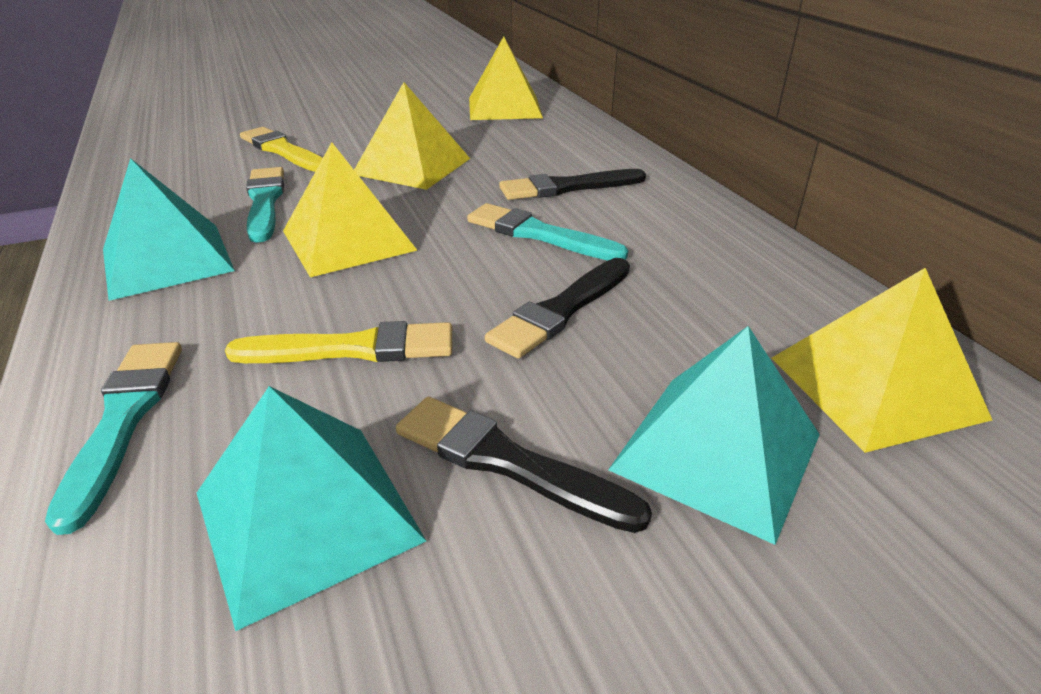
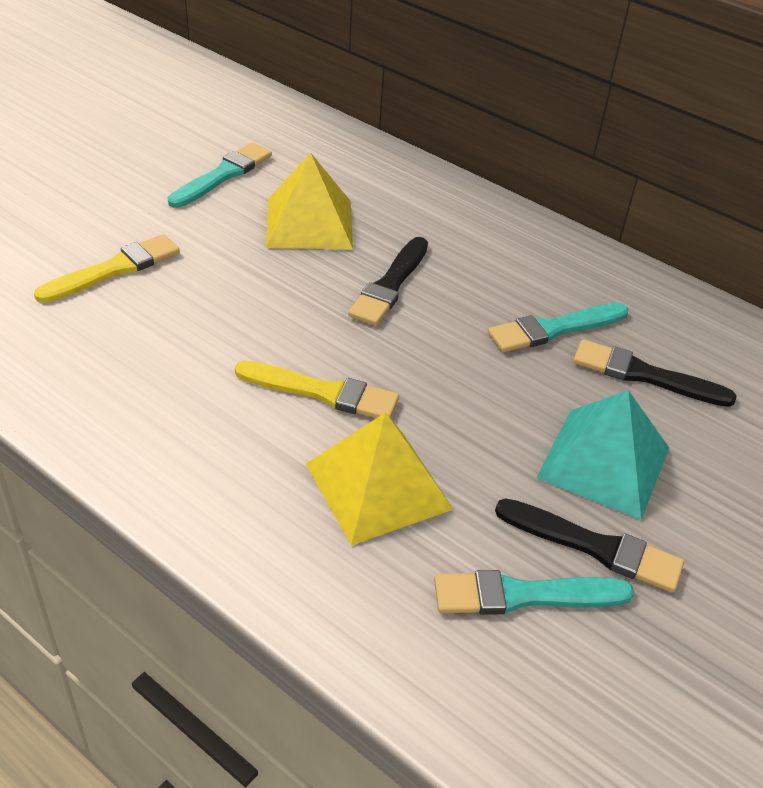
turquoise pyramid: [103,158,235,301] [197,386,426,631] [608,326,820,545] = 3 -> [536,390,669,520] = 1
yellow pyramid: [283,142,418,277] [354,82,470,190] [469,36,543,120] [772,268,992,453] = 4 -> [266,153,353,250] [306,412,454,545] = 2

